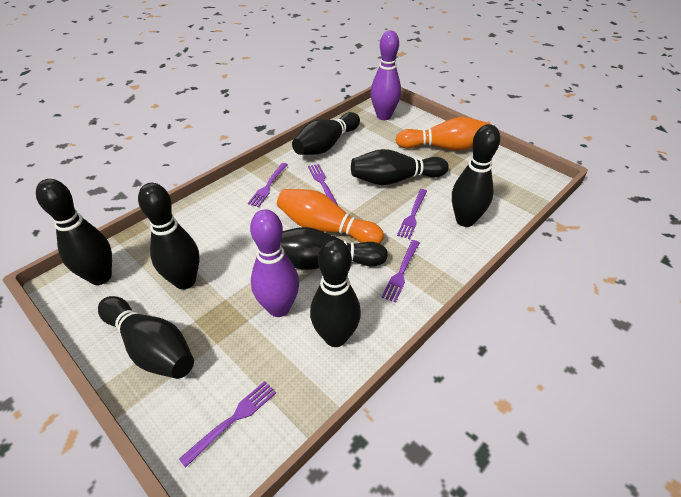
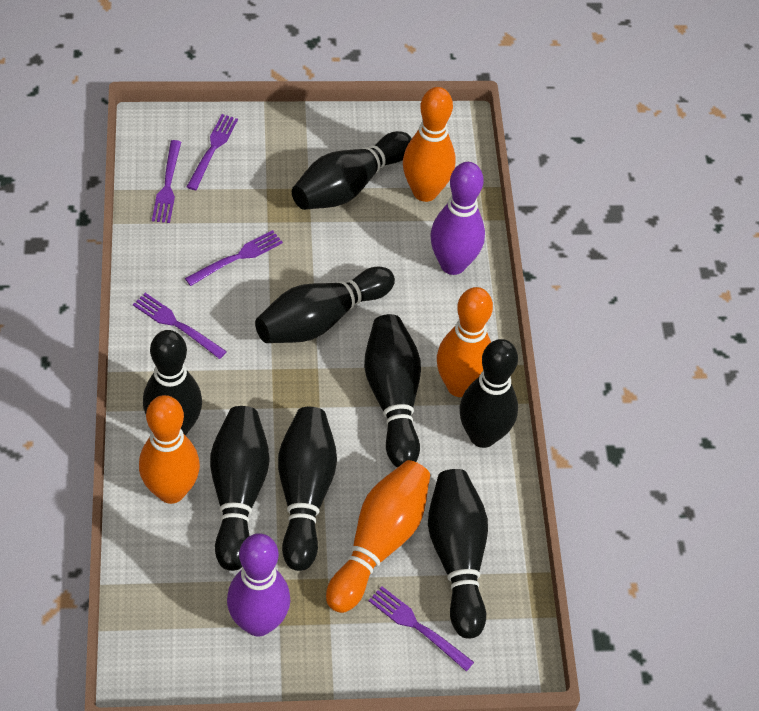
orange bowling pin: [277,189,384,244] [396,117,490,151] = 2 -> [139,395,200,504] [326,460,430,613] [403,87,455,202] [437,287,493,397] = 4

